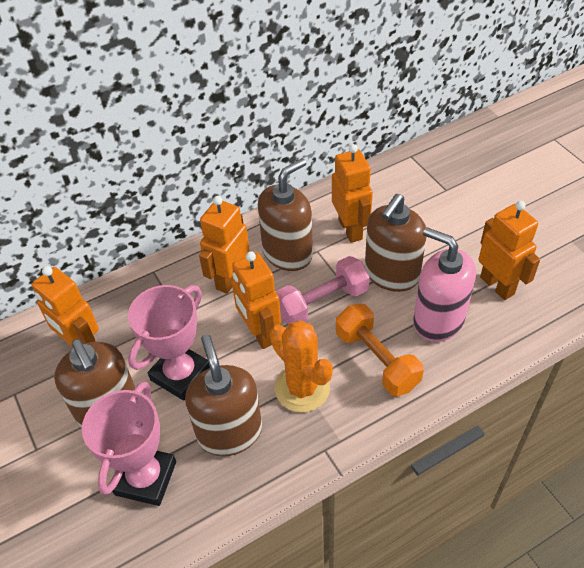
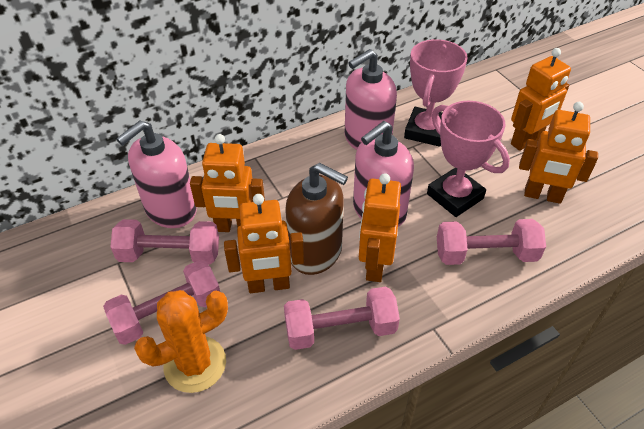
brown soap dispenser: [54,339,135,429] [185,334,262,456] [258,158,313,271] [365,194,426,292] = 4 -> [285,163,348,275] = 1
orange dumbbell: [336,304,424,397] = 1 -> none = 0
pink dumbbell: [276,256,370,324] = 1 -> [103,260,220,345] [110,219,219,265] [284,287,400,350] [437,219,546,265] = 4
pink soap dispenser: [413,227,476,342] = 1 -> [116,120,197,228] [345,49,397,150] [353,121,414,227] = 3

